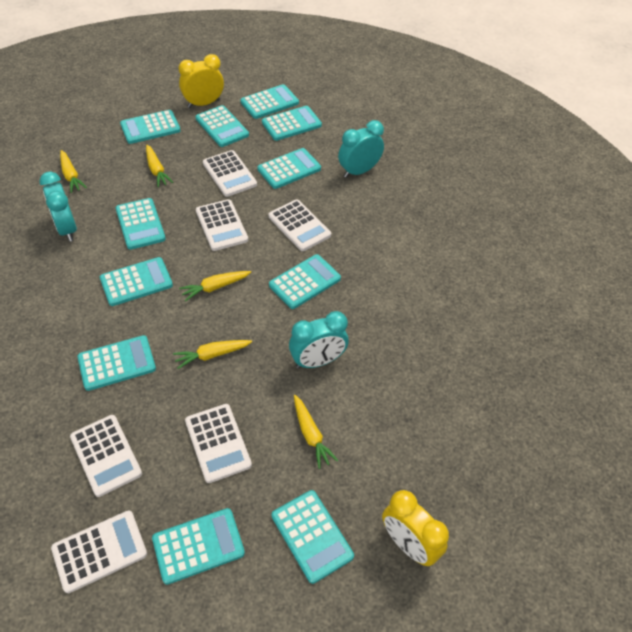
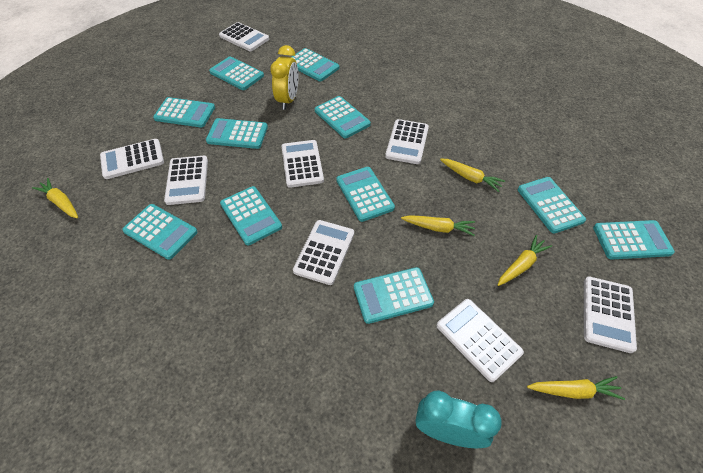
turquoise clock: [39,171,77,241] [289,311,349,368] [338,120,384,178] = 3 -> [415,390,502,448] = 1
white calculator: [51,511,147,593] [70,415,142,497] [185,404,252,483] [196,199,248,251] [203,150,257,197] [269,200,331,251] = 6 -> [100,139,164,179] [164,156,208,205] [219,22,269,51] [282,140,324,188] [293,220,354,285] [385,119,429,164] [437,299,524,382] [584,276,637,353] = 8
yellow clock: [179,54,224,108] [382,490,449,566] = 2 -> [270,45,298,110] = 1

